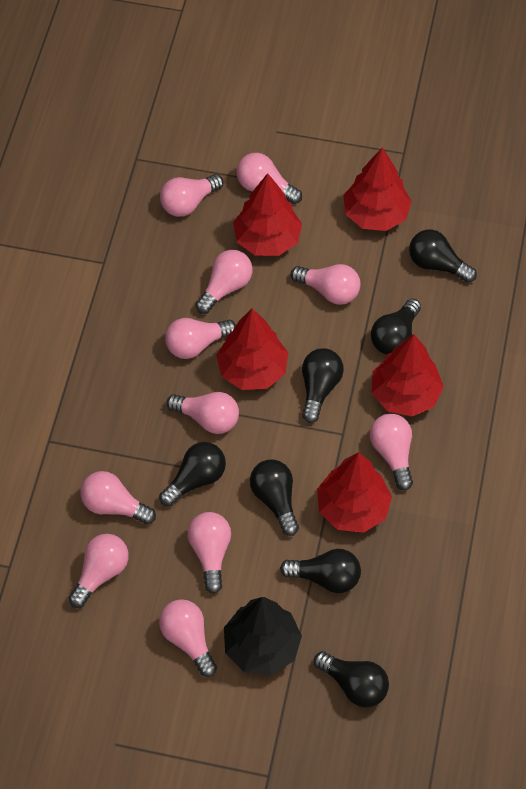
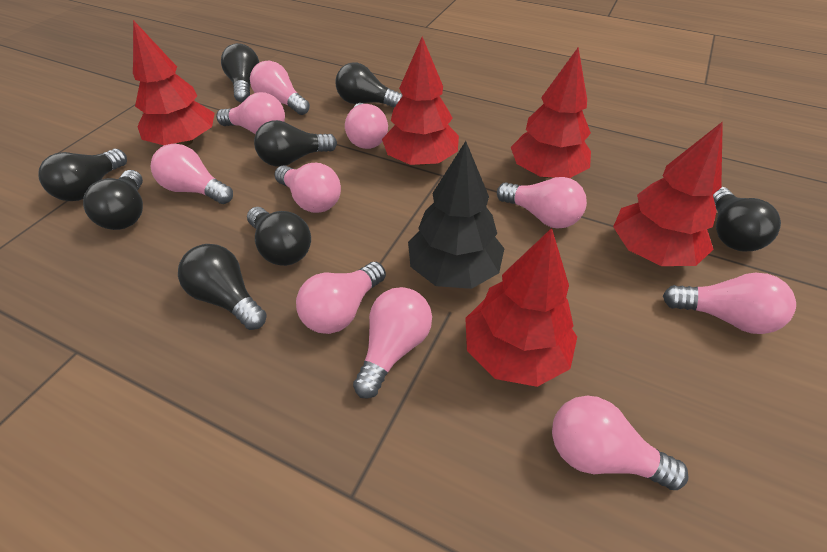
black light bulb: [159,442,226,507] [250,460,299,536] [280,549,361,593] [302,348,344,423] [314,651,389,708] [371,299,421,355] [409,229,477,283] = 7 -> [39,149,127,201] [83,170,143,230] [178,244,267,330] [221,43,259,103] [247,207,311,266] [254,120,337,167] [336,62,403,108] [713,187,781,252] = 8
pink light bulb: [68,534,129,608] [80,471,156,525] [159,599,217,677] [160,174,224,217] [165,318,236,359] [166,392,239,434] [187,512,231,594] [195,250,253,314] [236,153,302,204] [291,264,361,305] [370,414,413,491] = 11 -> [151,144,233,204] [216,92,285,134] [250,61,310,115] [274,163,341,213] [296,262,386,334] [345,103,388,149] [353,287,432,399] [497,177,587,229] [552,396,689,490] [663,273,796,334] = 10

